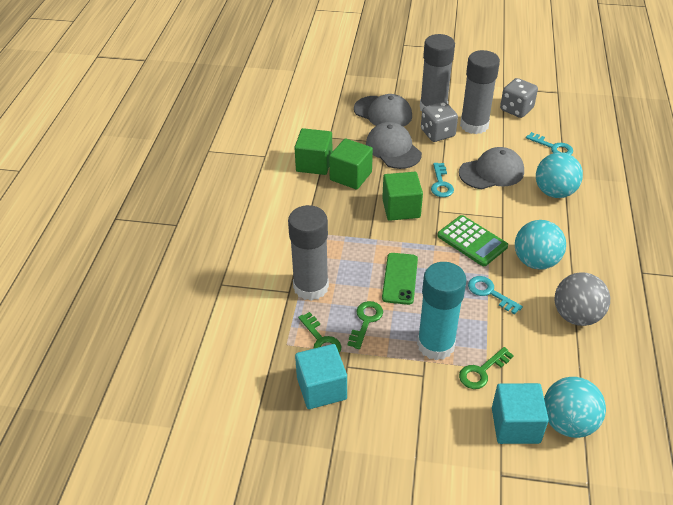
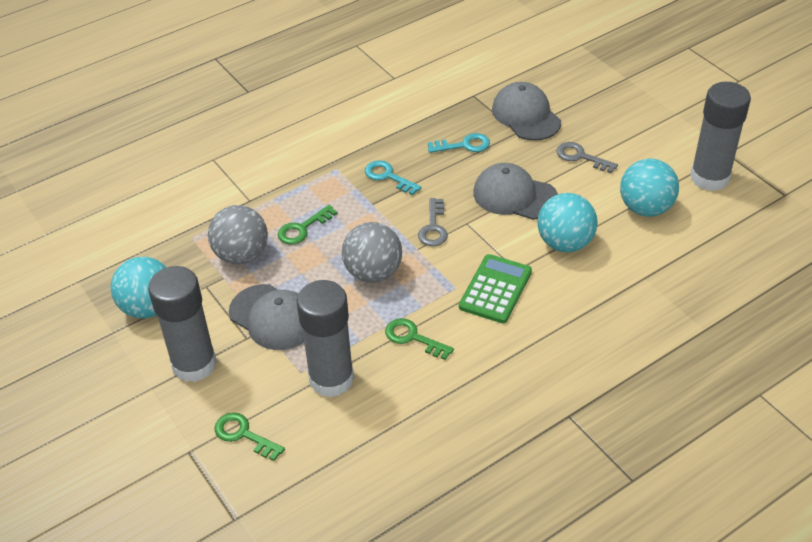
green cube: [294,128,333,175] [329,138,373,189] [382,172,423,221] = 3 -> none = 0
green phone: [382,253,418,305] = 1 -> none = 0
grey ball: [555,272,610,326] = 1 -> [208,205,268,264] [342,222,402,283] = 2
grey dice: [421,102,458,142] [500,78,538,118] = 2 -> none = 0
grey key: none = 0 -> [418,198,448,246] [556,142,618,173] = 2
turquoise cube: [295,344,347,409] [492,383,549,444] = 2 -> none = 0
turquoise glue stick: [417,262,467,360] = 1 -> none = 0
turquoise key: [431,163,454,197] [468,276,523,314] [526,132,573,155] = 3 -> [365,160,422,195] [428,133,490,153] = 2

